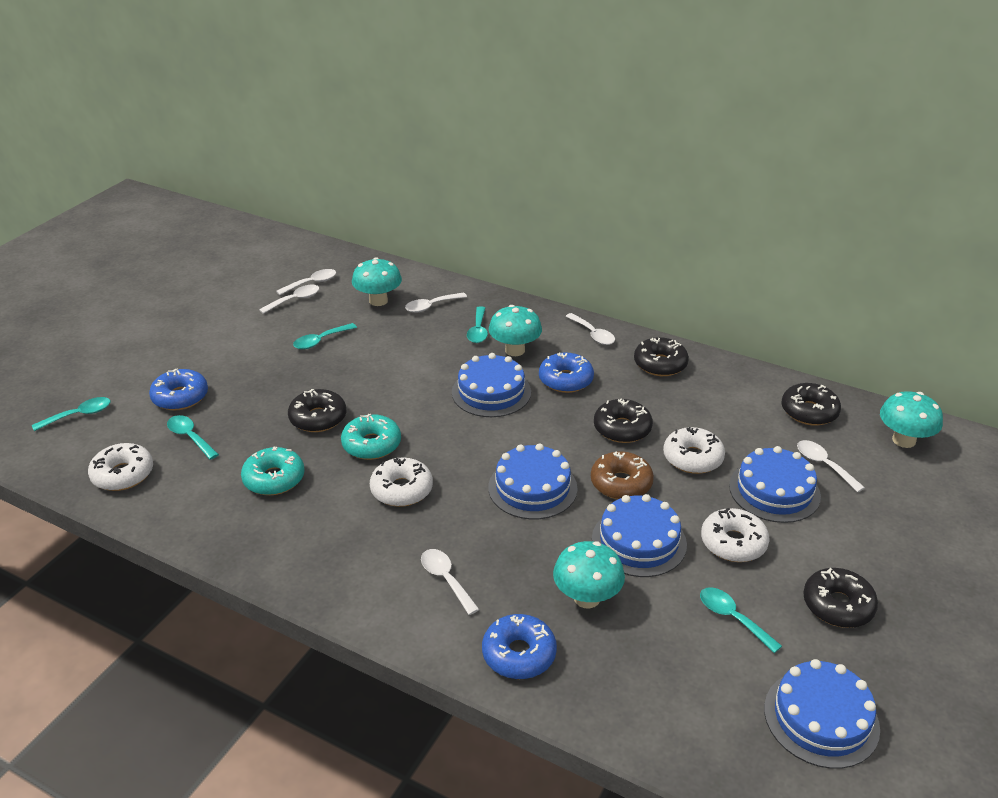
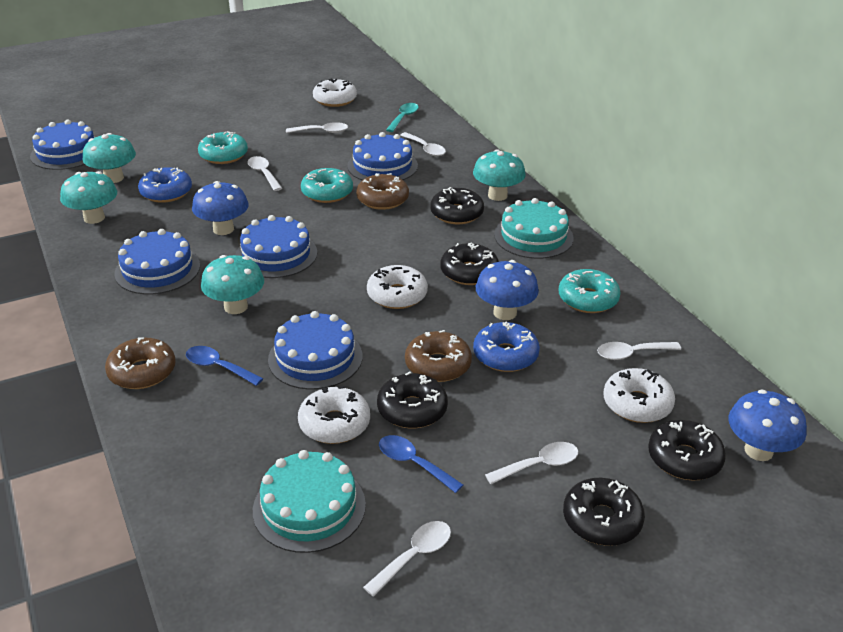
blue donut: [149,368,208,410] [482,614,557,679] [539,352,594,393] = 3 -> [138,167,192,203] [473,322,540,372] = 2
blue mushroom: none = 0 -> [192,181,249,235] [476,260,539,320] [729,390,807,461] = 3
blue spoon: none = 0 -> [186,346,263,386] [379,435,463,493] = 2
brown donut: [591,451,654,499] = 1 -> [105,337,176,389] [356,173,409,210] [405,330,472,382] = 3
turquoise cake: none = 0 -> [253,450,366,553] [494,198,574,259] = 2
turquoise donut: [241,446,305,495] [341,414,401,460] = 2 -> [198,131,248,164] [301,168,353,203] [559,269,621,313] = 3
turquoise spoon: [32,397,111,431] [167,415,219,460] [293,323,357,349] [467,306,488,343] [700,587,782,653] = 5 -> [386,103,419,132] = 1

